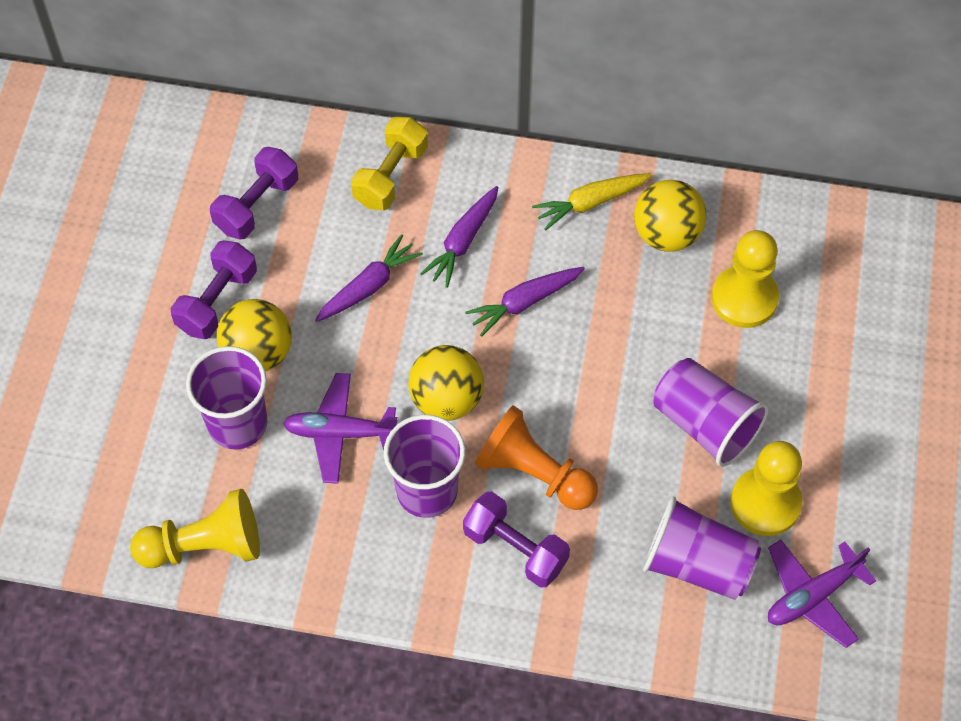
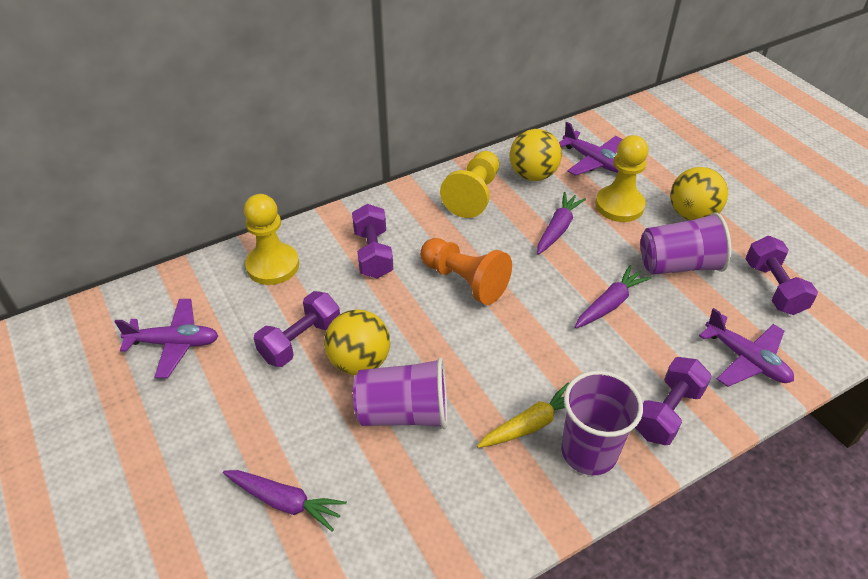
purple cup: [186,346,267,450] [384,415,465,518] [643,496,761,600] [653,358,769,467] = 4 -> [353,357,447,429] [561,371,643,475] [641,212,731,275] = 3
purple dumbbell: [171,240,257,339] [210,147,298,239] [463,491,570,588] = 3 -> [254,291,340,367] [352,204,393,279] [635,357,712,445] [746,236,818,315] = 4
purple plane: [283,373,398,484] [768,539,876,648] = 2 -> [114,299,218,378] [559,122,623,176] [699,308,794,387] = 3
yellow dumbbell: [351,117,428,210] = 1 -> none = 0

